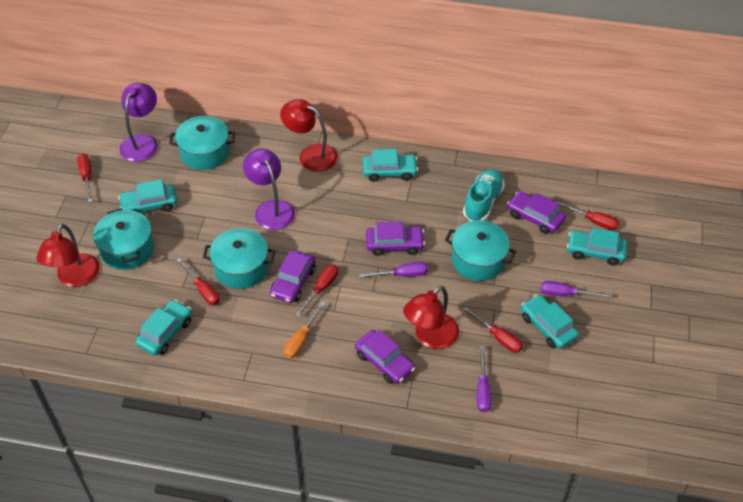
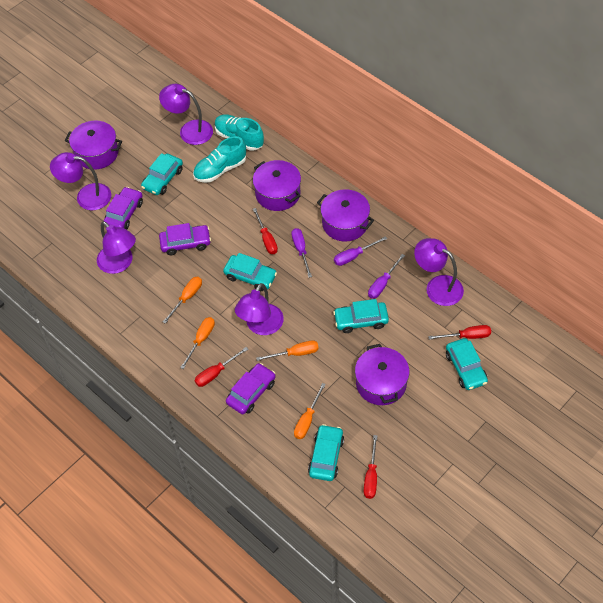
orange screwdriver: [284,302,325,358] = 1 -> [163,277,202,324] [180,317,215,369] [256,340,319,361] [294,383,326,439] = 4
purple car: [270,250,316,303] [355,330,415,384] [366,222,425,256] [507,191,566,234] = 4 -> [104,187,143,229] [159,223,211,255] [226,363,276,415] = 3
purple lamp: [120,83,158,162] [243,149,295,230] = 2 -> [50,152,111,210] [97,221,136,274] [159,84,213,145] [235,283,284,335] [414,238,464,306] = 5
purple pot: none = 0 -> [65,121,122,170] [253,160,301,211] [317,189,374,242] [355,344,409,405] = 4
red lamp: [36,224,100,287] [280,99,338,172] [403,286,459,349] = 3 -> none = 0
red screwdriver: [77,154,92,202] [177,258,220,305] [296,265,338,317] [463,307,523,353] [556,201,619,230] = 5 -> [195,347,248,387] [253,208,278,254] [364,435,378,499] [428,325,491,340] = 4
turquoise pot: [93,208,154,270] [169,116,235,170] [203,228,275,289] [445,220,516,281] = 4 -> none = 0
turquoise shoe: [463,169,505,221] = 1 -> [193,136,246,183] [215,114,264,151] = 2

